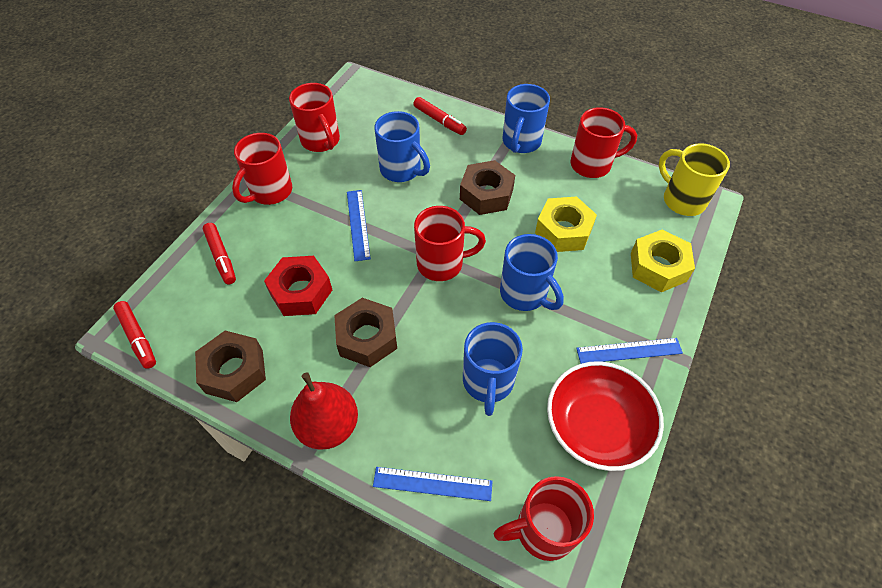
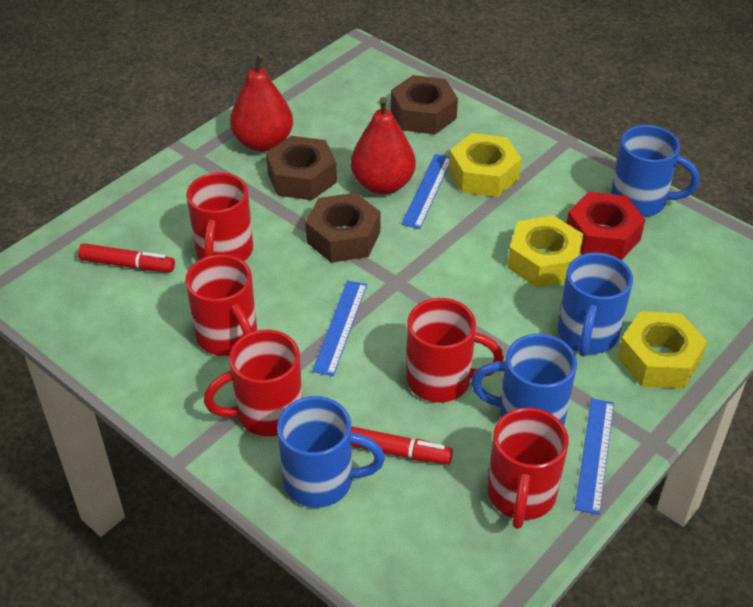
red bowl: [547,361,664,471] = 1 -> none = 0
red marker: [113,301,156,369] [203,223,236,284] [413,97,467,135] = 3 -> [78,243,175,272] [351,426,453,464] = 2
red pear: [290,372,358,450] = 1 -> [230,53,293,152] [351,97,416,194] = 2
yellow mug: [659,143,730,216] = 1 -> none = 0
yellow nut: [535,196,597,252] [631,229,695,292] = 2 -> [449,133,522,197] [507,215,583,287] [617,311,707,389] = 3

